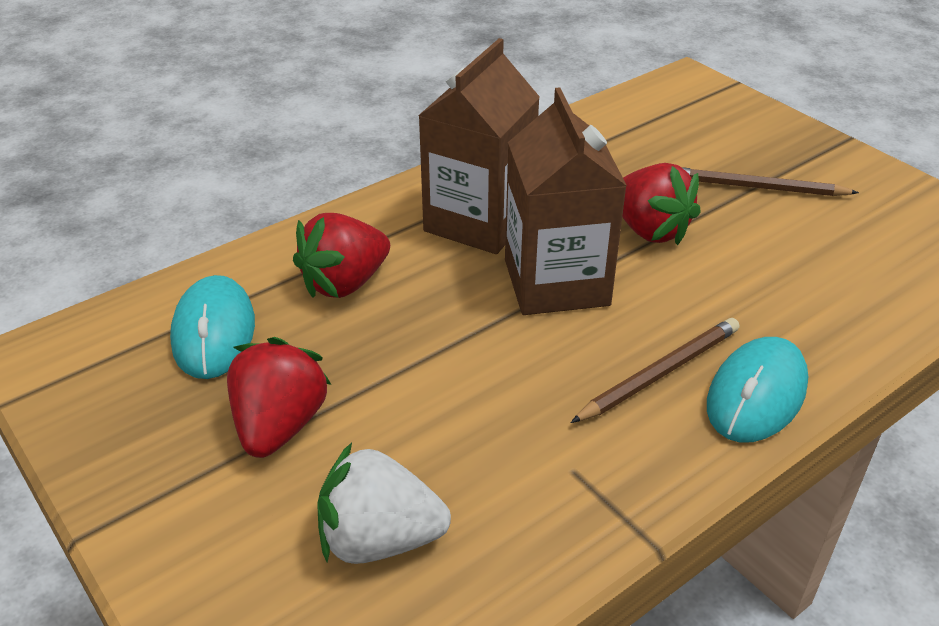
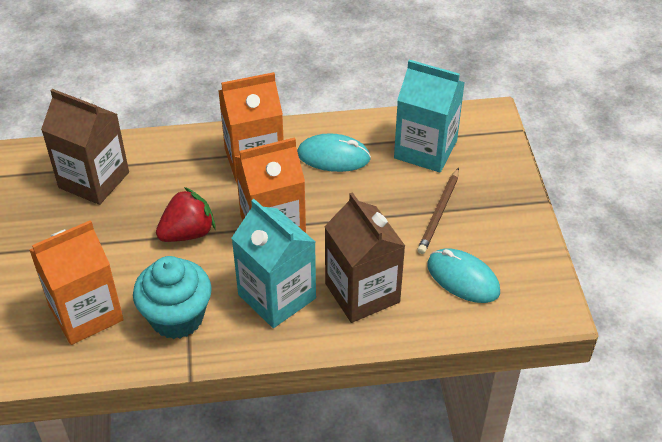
brown pencil: [570,318,739,423] [682,167,859,196] = 2 -> [417,168,459,254] = 1
orange carton: none = 0 -> [29,220,124,345] [218,72,284,182] [235,137,306,233] = 3
red strawberry: [227,337,331,458] [293,213,390,298] [622,163,701,245] = 3 -> [156,187,216,242] = 1
turquoise carton: none = 0 -> [232,199,316,328] [394,60,465,172] = 2
turquoise cupcake: none = 0 -> [133,256,212,339] = 1
white strawberry: [317,443,451,564] = 1 -> none = 0

